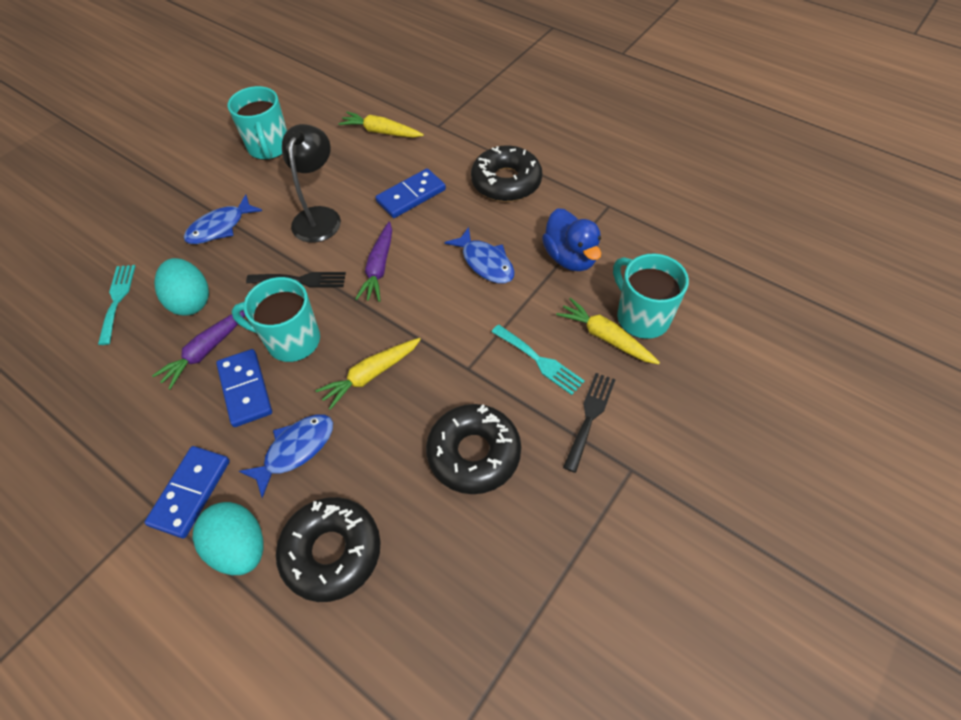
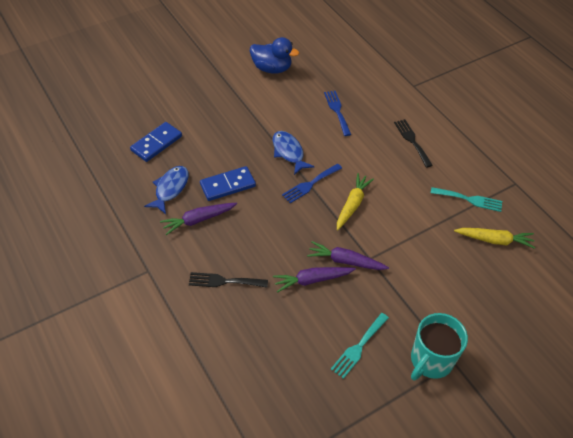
black donut: [276,497,381,602] [426,404,521,494] [471,145,542,202] = 3 -> none = 0
black lamp: [282,124,341,243] = 1 -> none = 0
blue domino: [144,446,230,538] [216,349,272,427] [375,168,446,218] = 3 -> [130,122,182,162] [200,166,256,201] = 2
blue fish: [183,195,262,244] [239,414,333,498] [444,227,515,284] = 3 -> [144,166,189,214] [273,131,314,175] = 2
blue fork: none = 0 -> [282,164,342,203] [324,91,351,136] = 2
purple carrot: [152,310,245,390] [355,222,392,302] = 2 -> [160,203,237,235] [273,267,356,292] [307,241,389,270] = 3
turquoise egg: [154,258,209,316] [192,502,264,575] = 2 -> none = 0
turquoise mug: [227,86,287,160] [231,277,320,362] [613,253,689,339] = 3 -> [411,313,468,380] = 1
yellow carrot: [315,338,421,410] [338,112,424,138] [556,298,660,364] = 3 -> [337,173,374,230] [454,228,535,249] = 2

